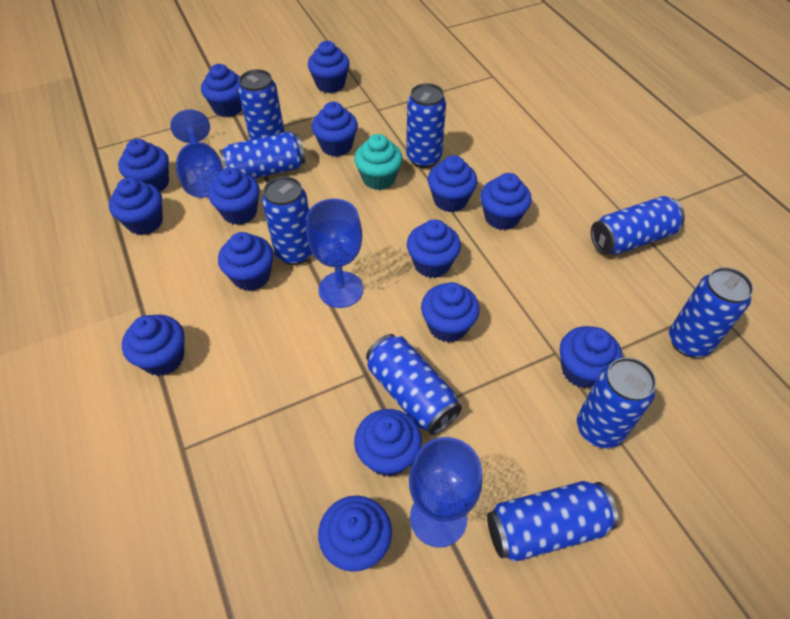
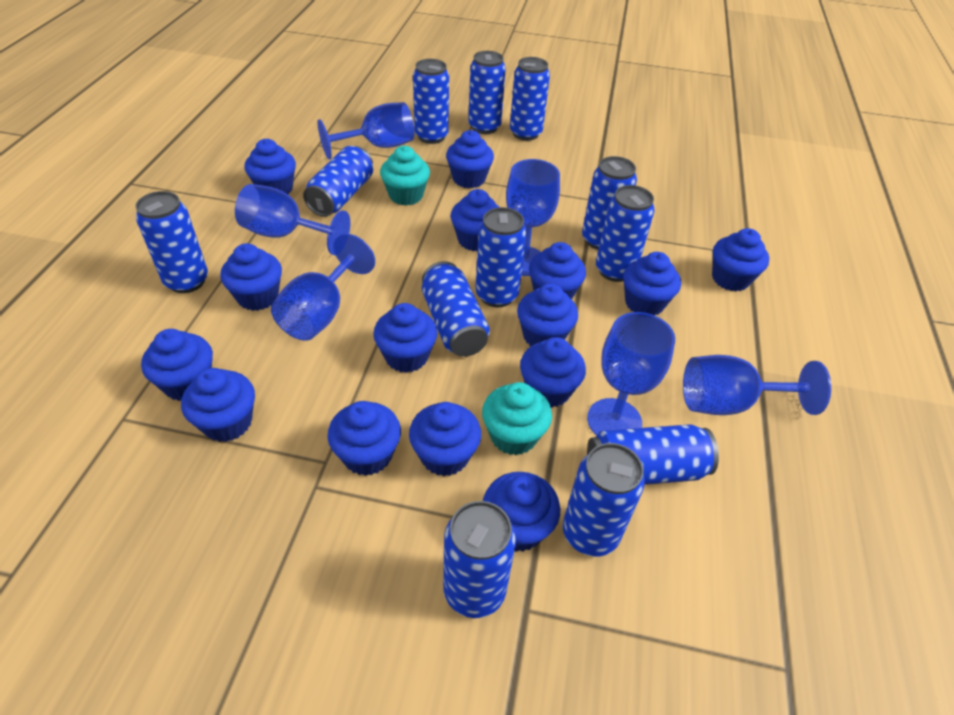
blue can: [219,131,305,179] [238,69,285,140] [262,176,312,265] [366,334,462,435] [406,83,446,168] [487,481,618,562] [577,357,656,448] [591,196,685,255] [669,267,754,357] = 9 -> [136,191,208,293] [303,146,373,217] [413,59,449,144] [422,261,490,357] [443,501,516,618] [468,51,506,134] [475,207,527,307] [510,57,550,141] [563,443,645,557] [582,156,637,250] [587,424,719,485] [596,185,655,282] = 12
blue goblet: [170,109,223,198] [306,199,364,308] [409,437,482,548] = 3 -> [235,184,350,255] [271,234,375,341] [317,102,414,159] [506,159,560,276] [587,312,675,435] [683,355,831,415] = 6
turquoise cupcake: [354,134,403,190] = 1 -> [380,146,430,206] [482,382,552,455] = 2

